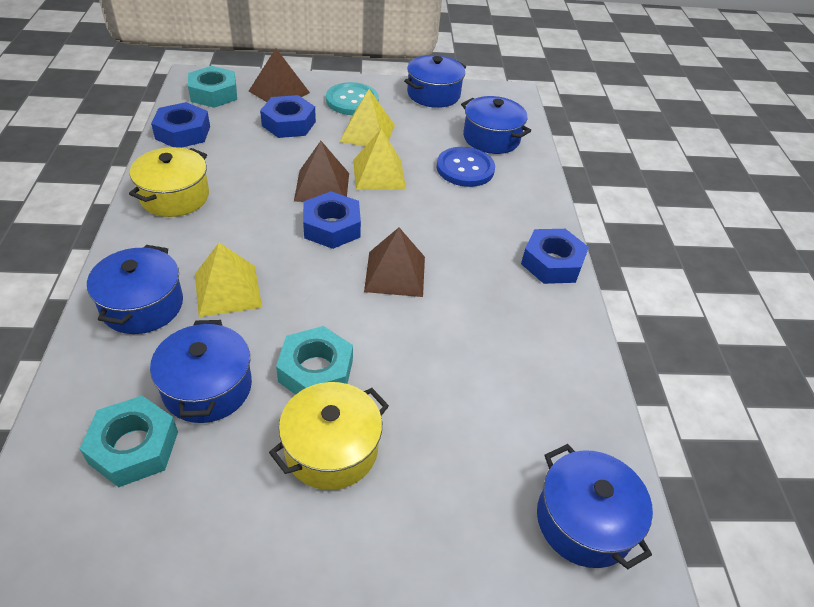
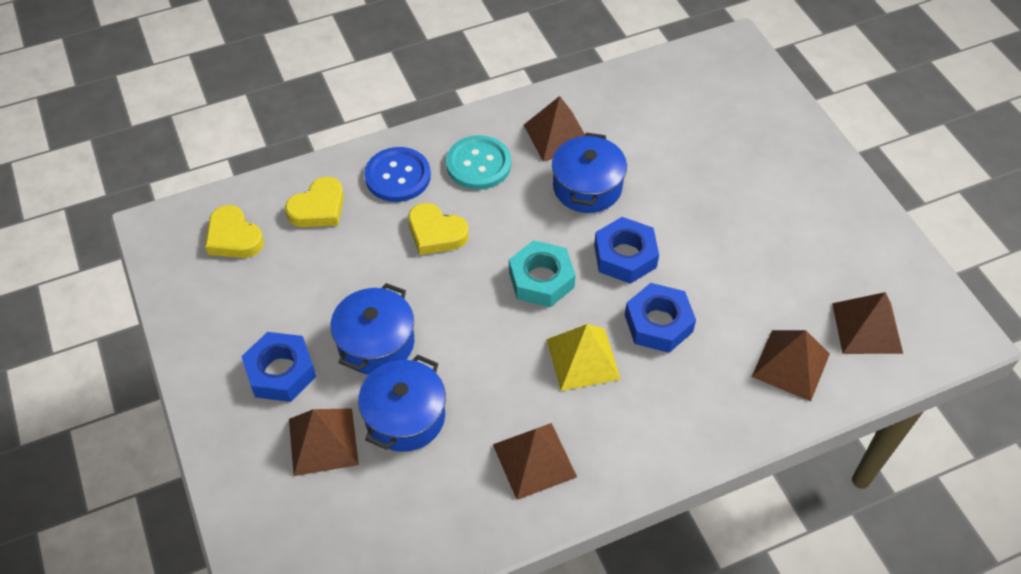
blue nut: [151,102,210,148] [260,95,316,138] [303,191,361,249] [521,229,589,284] = 4 -> [241,332,316,402] [594,217,659,284] [625,283,696,353] = 3
blue pot: [87,245,183,334] [150,320,252,423] [404,55,466,108] [461,96,531,154] [537,444,653,569] = 5 -> [330,283,414,374] [358,354,446,452] [552,132,627,213] = 3
brown pyramid: [249,48,310,102] [294,141,349,202] [364,228,425,297] = 3 -> [289,408,359,476] [493,423,577,500] [524,96,585,162] [752,330,830,401] [832,292,903,354] = 5
turquoise nut: [80,396,178,487] [188,66,237,108] [276,326,353,395] = 3 -> [509,240,576,307] = 1
yellow heart: none = 0 -> [205,205,264,258] [285,177,344,227] [408,203,469,255] = 3
yellow pot: [129,147,209,217] [269,382,389,490] = 2 -> none = 0
yellow pyramid: [195,243,262,317] [340,89,395,146] [353,129,406,190] = 3 -> [547,324,621,391] = 1

